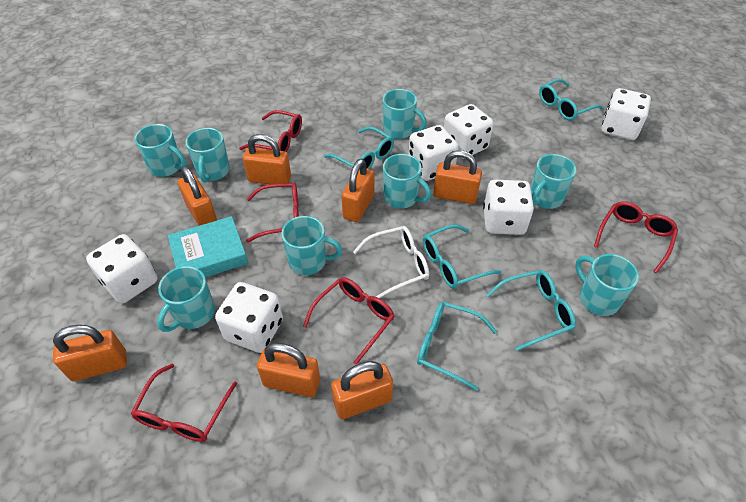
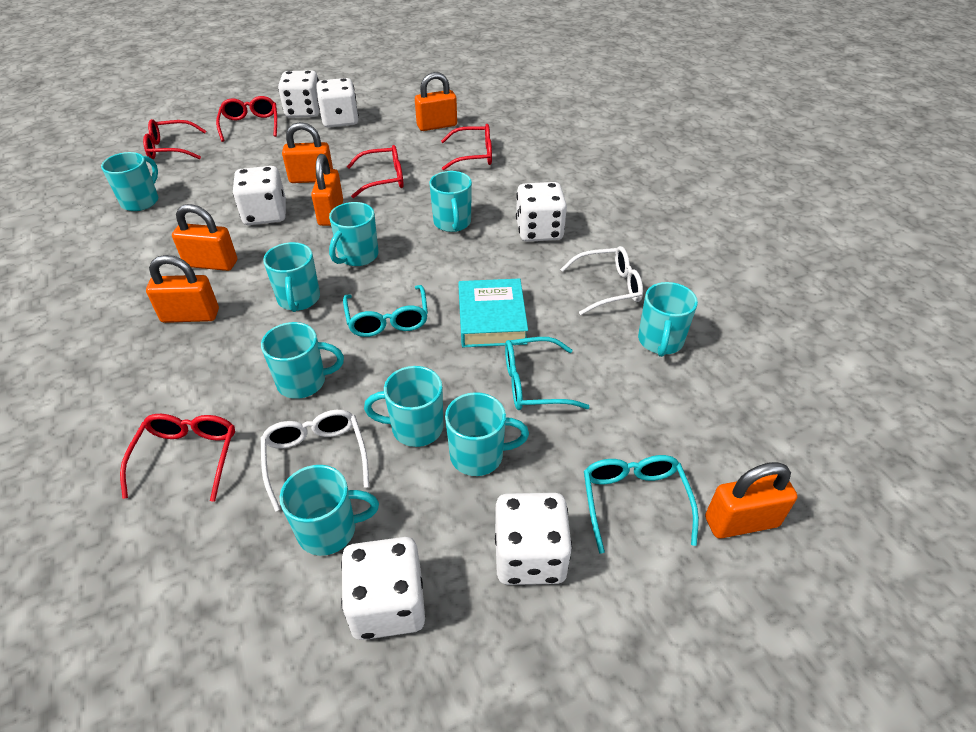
orange padlock: [53,325,127,381] [178,166,217,226] [243,134,291,184] [257,343,320,397] [331,361,393,419] [341,159,374,222] [434,150,482,204] = 7 -> [146,255,219,323] [172,204,237,271] [282,122,333,183] [311,154,343,226] [415,72,457,131] [705,462,797,539] = 6
turquoise glasses: [324,127,394,169] [417,302,497,391] [423,224,502,289] [486,270,576,351] [539,79,603,120] = 5 -> [343,285,428,337] [505,337,590,410] [584,455,699,554] = 3
turquoise mug: [135,124,186,177] [157,266,215,332] [185,128,230,182] [281,216,343,275] [383,89,427,139] [383,154,431,209] [531,154,576,209] [575,254,639,316] = 8 -> [101,152,158,211] [261,322,344,399] [263,242,320,312] [280,465,379,556] [329,202,379,266] [364,366,443,447] [429,171,472,232] [445,392,529,476] [638,282,698,357] = 9
white glasses: [353,226,429,298] = 1 -> [261,410,369,512] [560,246,643,315] = 2

